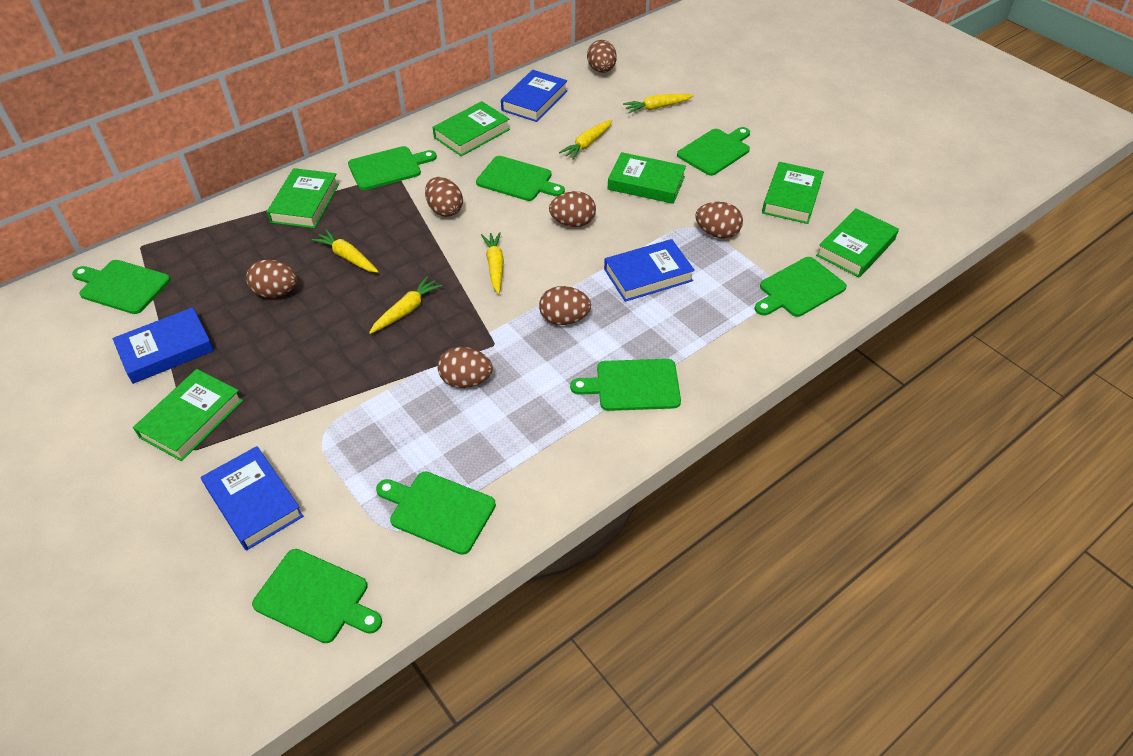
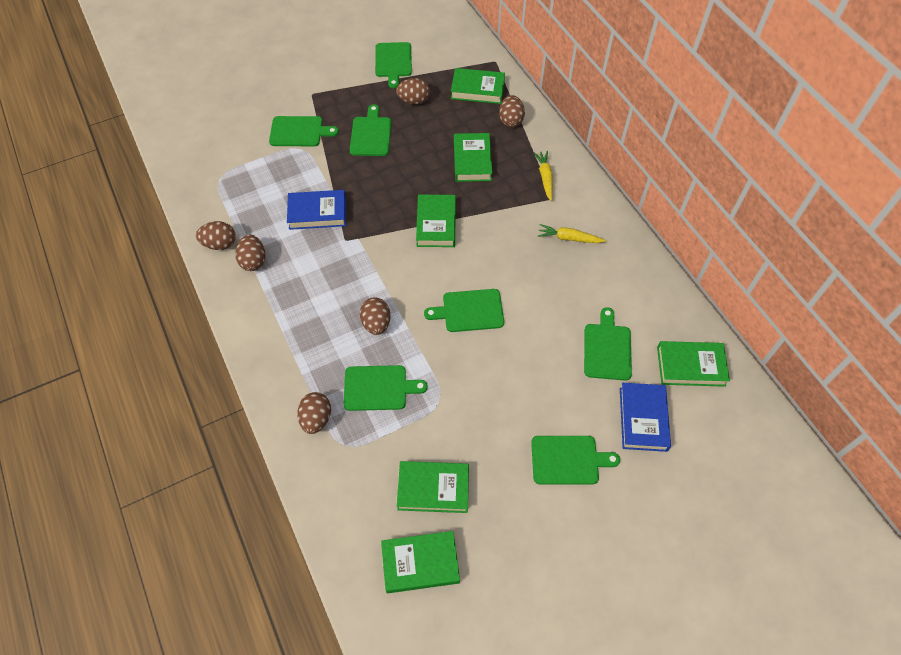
blue book: [112,307,214,384] [201,446,304,551] [501,70,567,122] [604,239,695,302] = 4 -> [287,190,346,230] [620,383,671,452] = 2
brown egg: [246,260,297,298] [425,177,463,217] [438,347,493,388] [539,286,591,325] [549,191,596,227] [587,40,617,73] [695,202,743,239] = 7 -> [196,221,236,250] [235,235,265,271] [297,392,331,434] [360,297,391,335] [396,78,430,104] [499,95,525,127] = 6
green cutting board: [72,260,170,314] [252,549,382,643] [348,146,437,190] [376,472,496,555] [476,156,565,201] [570,359,681,411] [677,127,750,176] [755,257,847,317] = 8 -> [269,116,339,146] [344,365,428,411] [350,104,391,156] [375,42,412,88] [424,289,504,332] [531,436,620,484] [584,307,632,381] = 7
yellow carrot: [311,229,379,273] [369,276,442,334] [481,232,504,294] [559,119,612,159] [623,94,694,113] = 5 -> [533,151,553,201] [538,224,606,243] = 2

